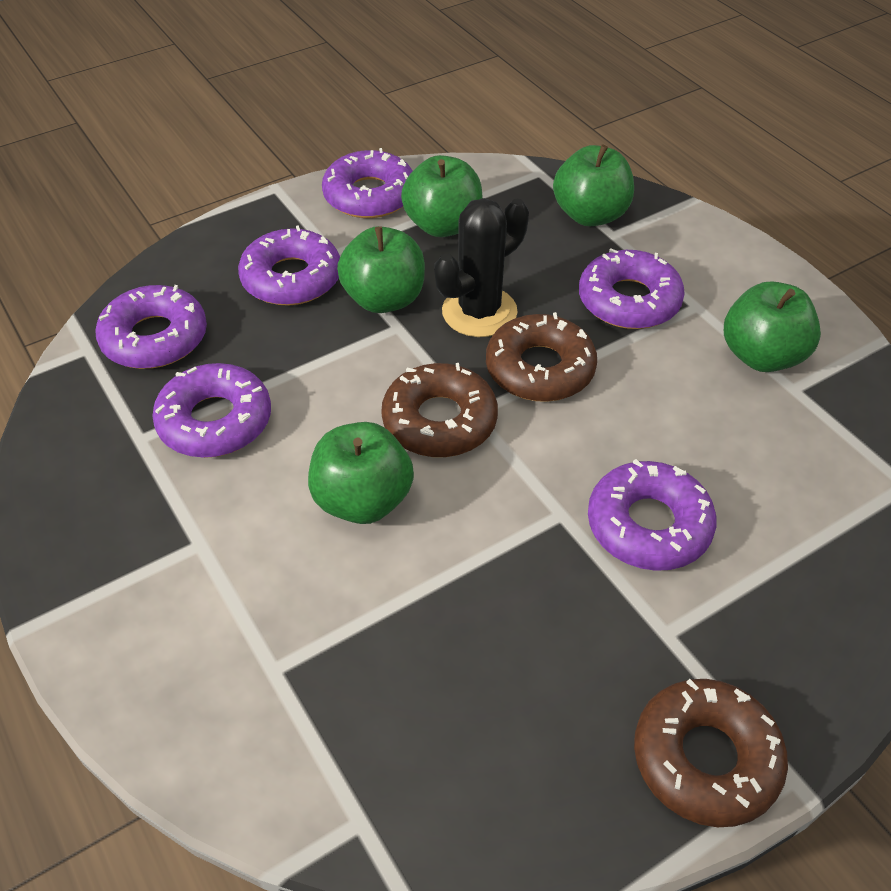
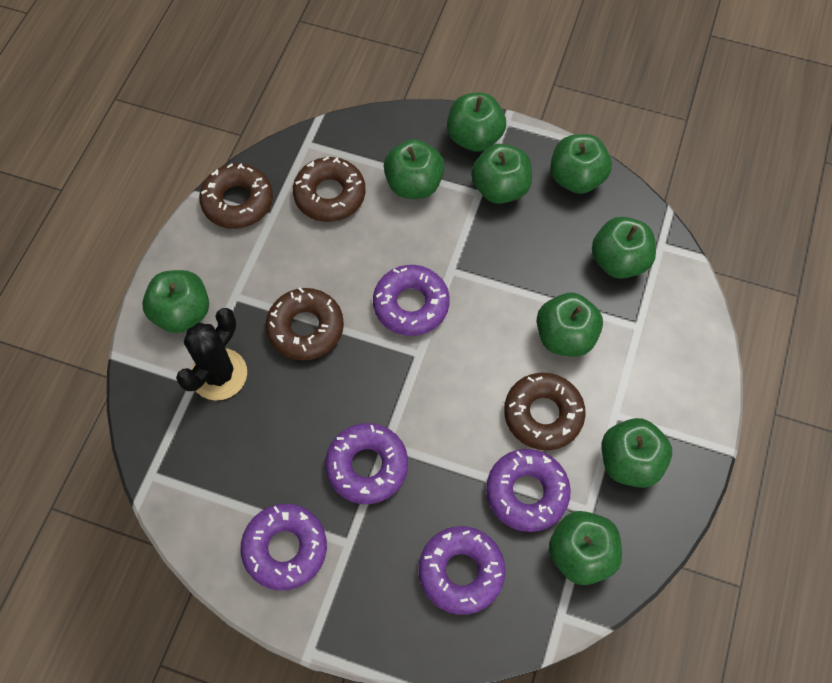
brown donut: [381,363,498,457] [486,312,597,402] [634,679,788,827] = 3 -> [199,163,273,229] [266,288,344,361] [293,157,365,222] [504,373,585,450] = 4
green apple: [308,422,414,524] [337,226,425,313] [401,155,482,237] [553,145,634,226] [724,281,821,372] = 5 -> [142,270,209,333] [384,139,445,199] [447,93,506,152] [471,144,532,204] [537,293,603,357] [549,511,622,585] [550,134,612,194] [592,217,656,279] [601,418,672,488] = 9
purple donut: [95,285,207,369] [152,363,271,458] [238,225,340,306] [322,148,413,218] [579,249,685,329] [588,459,716,571] = 6 -> [241,504,327,591] [325,423,408,504] [373,265,450,336] [419,526,505,615] [486,449,571,532] = 5

